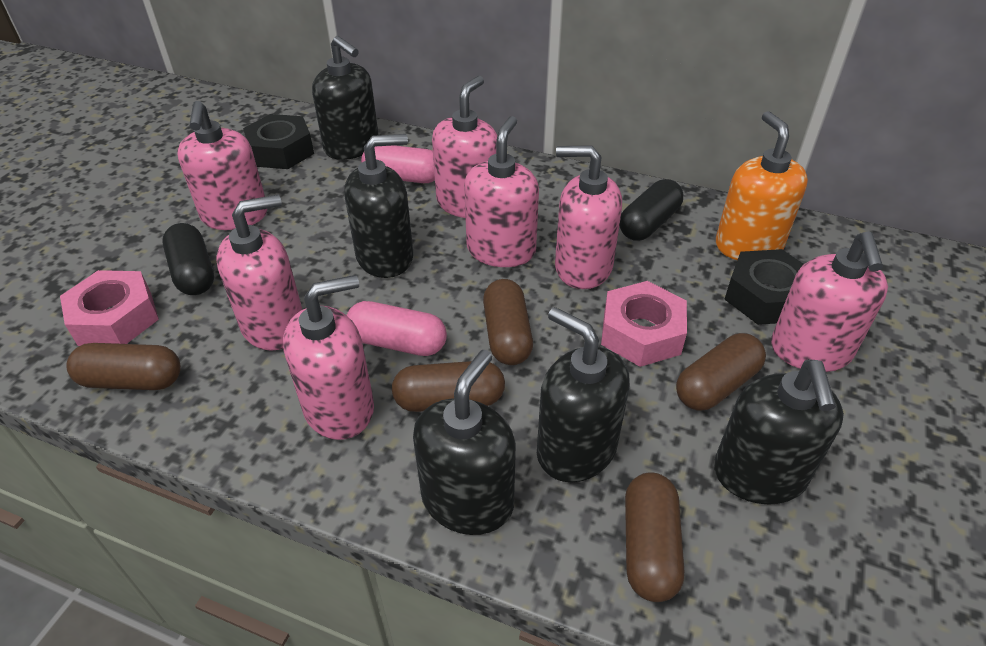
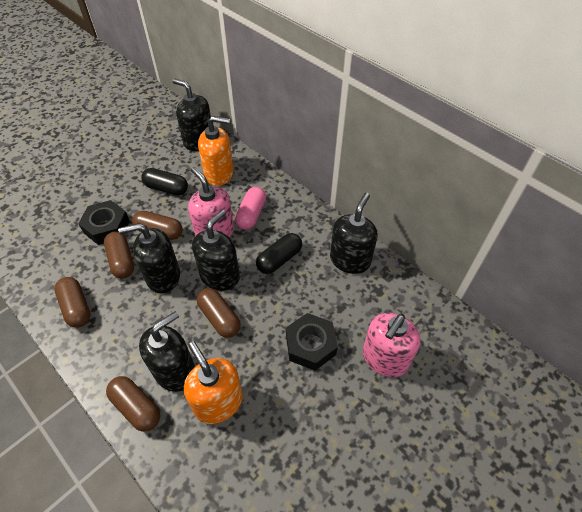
orange soap dispenser: [716,111,808,260] = 1 -> [184,342,243,424] [198,116,234,186] = 2
pink capsule: [346,301,447,356] [361,145,435,183] = 2 -> [235,187,266,230] = 1
pink nut: [60,270,159,346] [601,281,687,367] = 2 -> none = 0
pink soap dispenser: [177,101,267,230] [217,195,303,351] [283,275,374,440] [432,76,497,218] [464,116,539,267] [555,145,622,289] [771,231,888,372] = 7 -> [188,167,234,237] [363,313,421,377] = 2

